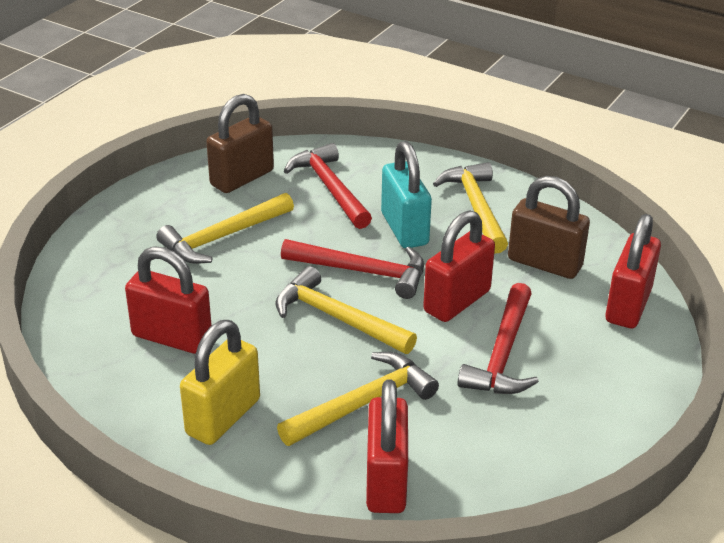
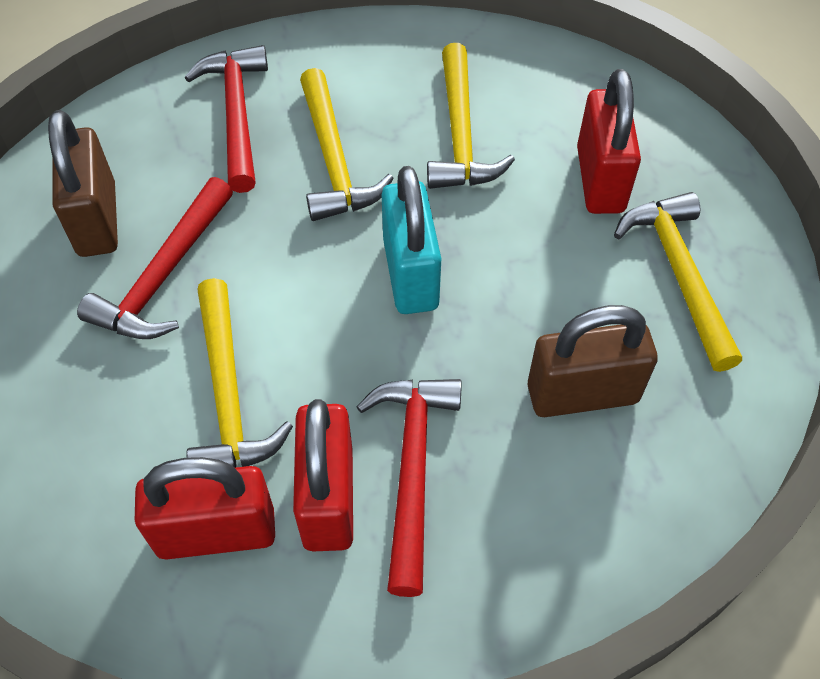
red padlock: [125,246,212,354] [366,379,408,513] [423,210,495,322] [605,214,661,328] = 4 -> [135,457,275,559] [293,399,353,551] [577,69,641,214] = 3
yellow padlock: [180,320,260,445] = 1 -> none = 0

